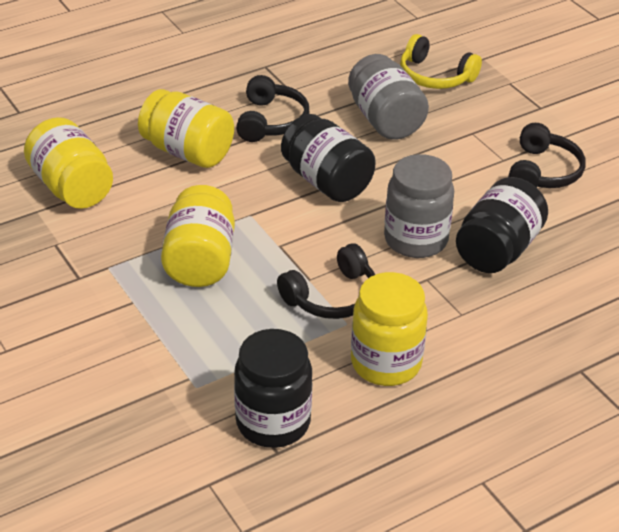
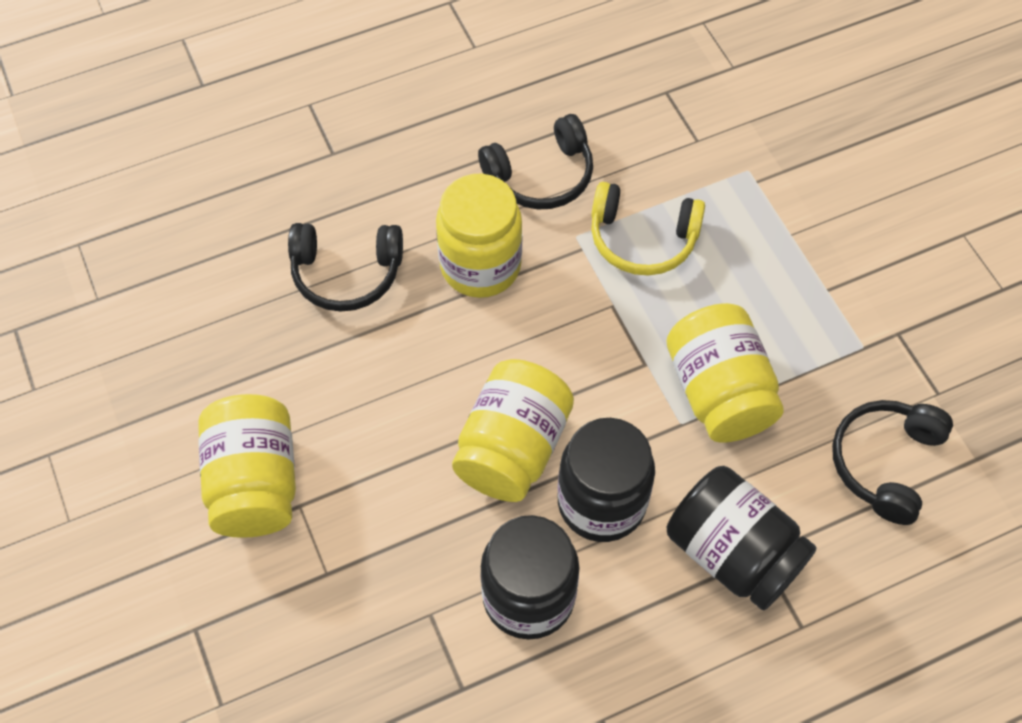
grey jar: [348,54,429,140] [384,154,454,258] = 2 -> none = 0

